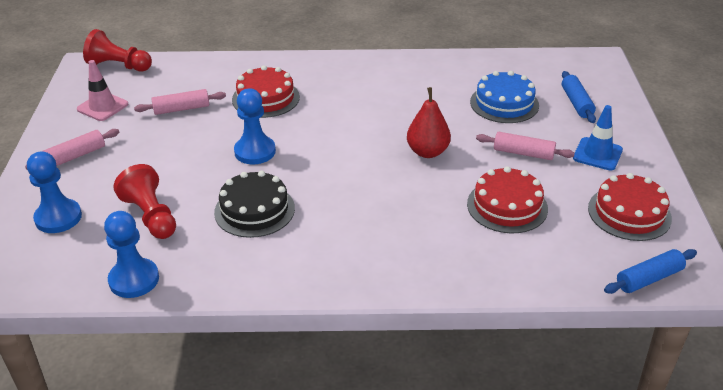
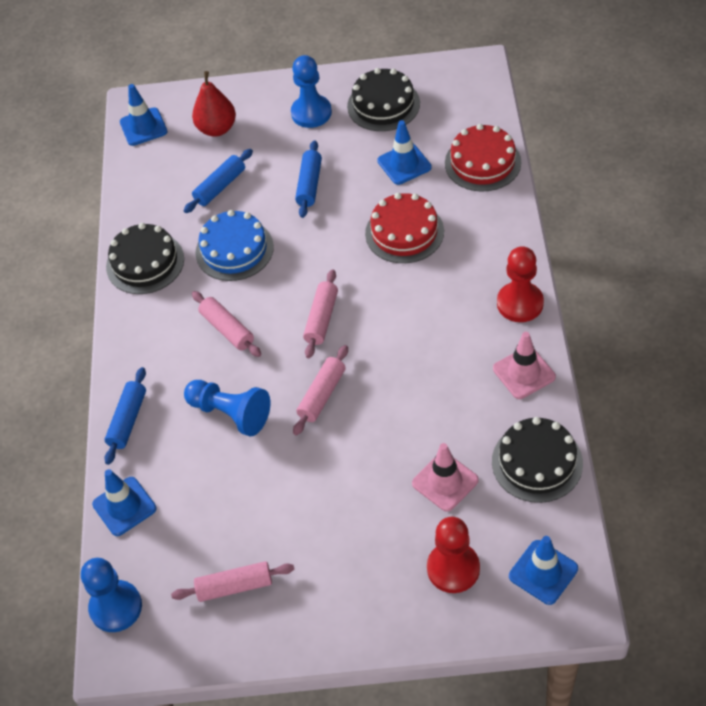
black cake: [214,171,295,238] = 1 -> [106,223,184,294] [347,68,420,131] [492,417,583,503] = 3
blue rolling pin: [562,71,596,123] [604,249,697,294] = 2 -> [104,367,146,465] [184,149,253,213] [295,140,322,218] = 3
blue traffic cone: [573,105,623,171] = 1 -> [92,469,156,536] [120,84,167,146] [377,120,432,185] [509,536,578,605] = 4
pink rolling pin: [25,129,119,169] [134,89,226,115] [476,132,575,160] = 3 -> [171,561,294,602] [192,291,261,357] [293,345,348,435] [303,269,338,358] = 4
pink traffic cone: [77,60,128,121] = 1 -> [412,443,479,512] [493,332,556,399] = 2
red cake: [232,65,300,118] [467,166,548,233] [588,173,672,241] = 3 -> [365,193,444,263] [445,124,521,192] = 2

